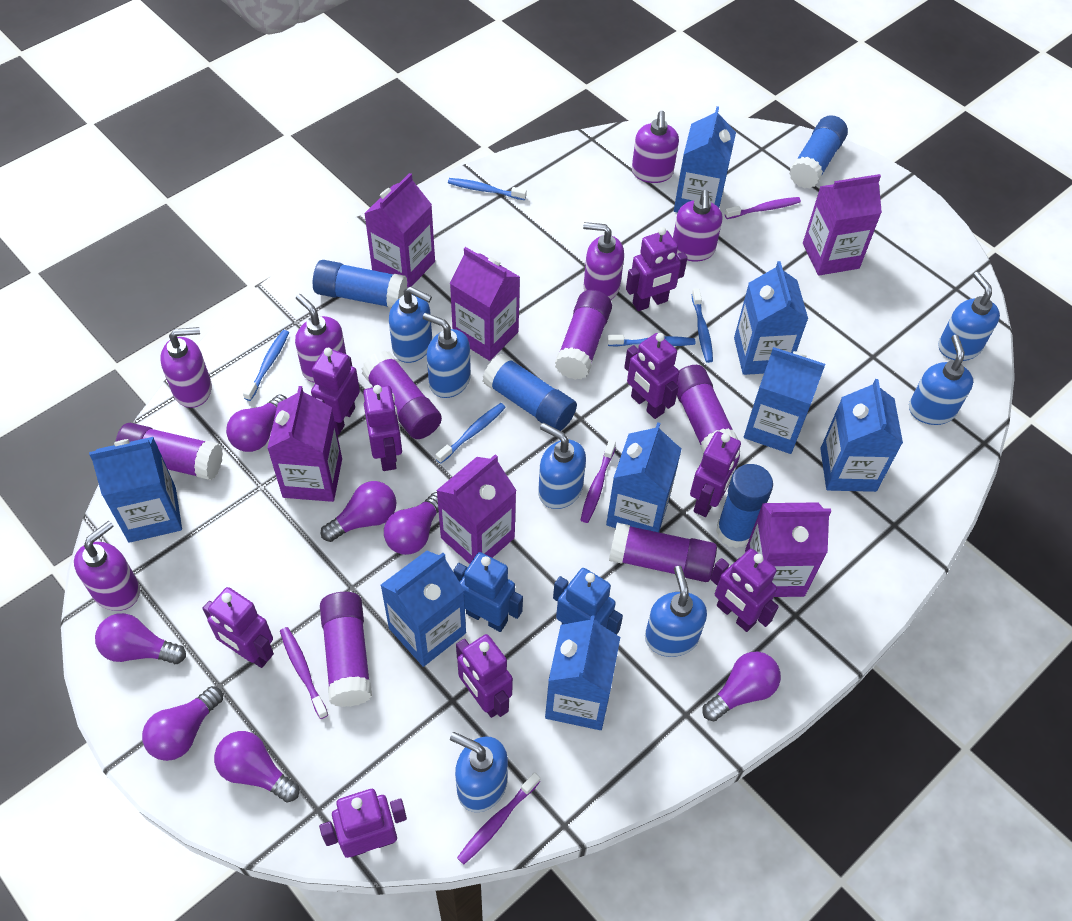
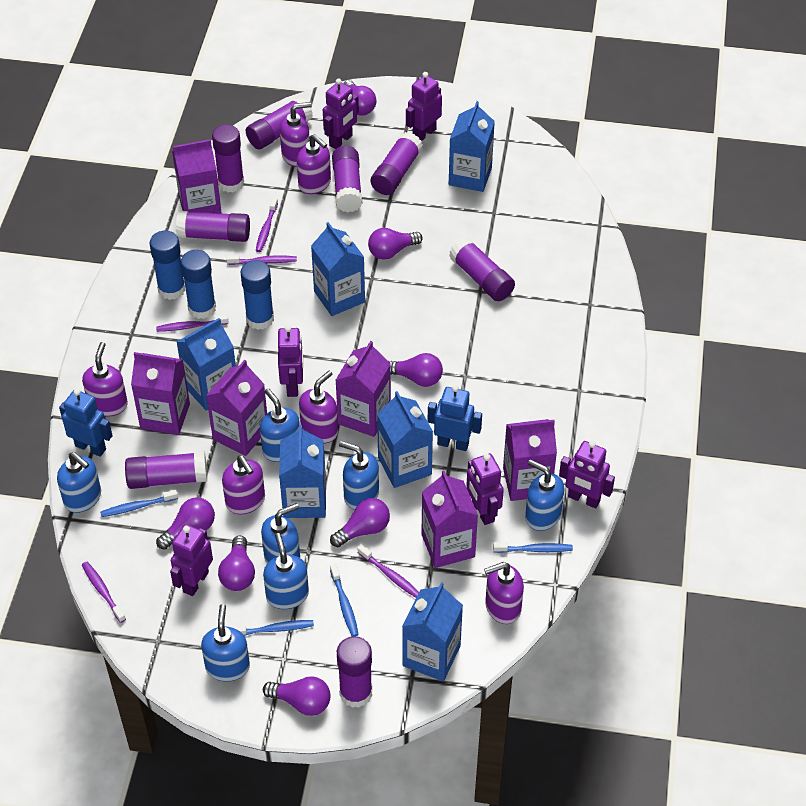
blue carton: [89,437,182,543] [380,551,466,667] [545,615,620,730] [606,422,682,532] [674,106,736,213] [734,261,808,375] [744,347,825,454] [820,379,903,492] = 8 -> [177,318,236,411] [279,425,326,518] [311,222,365,316] [377,391,433,488] [402,582,463,681] [449,101,495,192] = 6
blue glue stick: [313,260,407,308] [483,354,577,431] [716,464,773,548] [789,115,848,189] = 4 -> [150,231,186,300] [181,250,216,319] [240,260,274,330] = 3
blue toothbrush: [243,330,289,401] [436,403,506,464] [448,178,527,200] [608,335,695,347] [692,288,713,363] = 5 -> [100,490,178,517] [231,620,314,636] [330,564,359,636] [493,542,573,553] = 4
purple glue stick: [115,423,223,480] [320,592,372,707] [362,350,442,439] [555,290,612,380] [609,523,717,582] [677,365,738,453] = 6 -> [125,451,207,489] [176,211,250,242] [212,125,244,192] [246,97,313,149] [332,146,363,212] [337,636,372,708] [371,132,423,195] [449,237,515,301] = 8
purple robot: [202,587,274,668] [311,348,360,435] [319,789,407,858] [363,385,402,471] [456,634,513,718] [624,333,679,419] [626,227,688,311] [690,431,741,517] [710,549,779,632] = 9 -> [170,524,213,596] [278,325,303,397] [323,78,359,149] [406,72,442,141] [466,453,504,525] [559,441,615,508] = 6
purple toothbrush: [280,627,328,719] [457,772,540,864] [581,440,616,523] [725,197,801,219] = 4 -> [82,562,126,623] [156,315,228,332] [226,255,297,265] [256,198,278,252] [358,545,419,598] = 5

